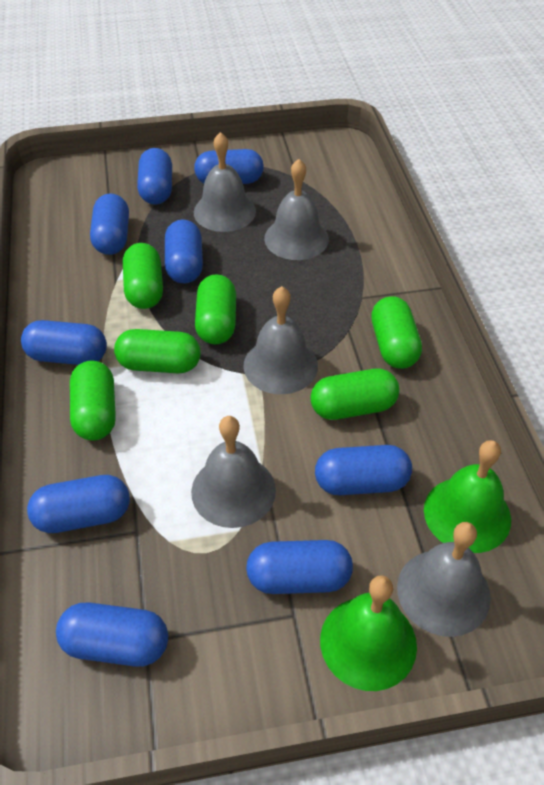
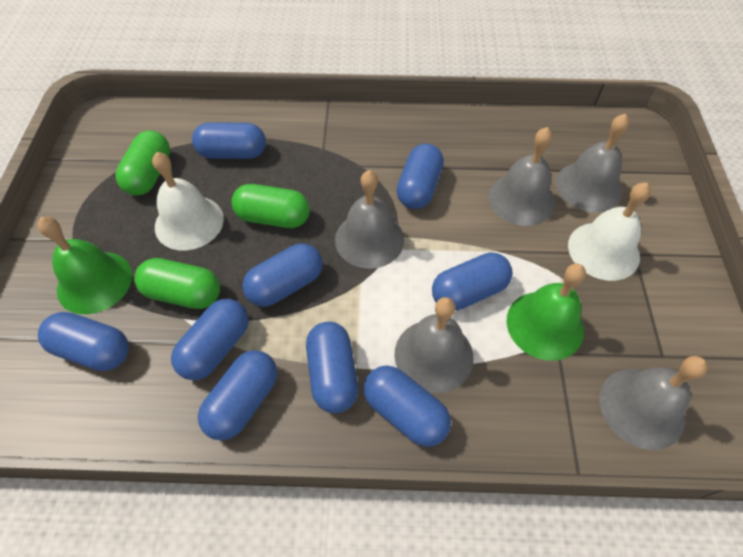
green capsule: [70,361,116,441] [114,329,200,373] [123,243,163,309] [195,274,236,344] [310,369,400,420] [371,296,422,369] = 6 -> [116,131,170,195] [134,258,220,309] [231,184,310,228] = 3
white bell: none = 0 -> [152,152,224,251] [568,182,651,281] = 2

